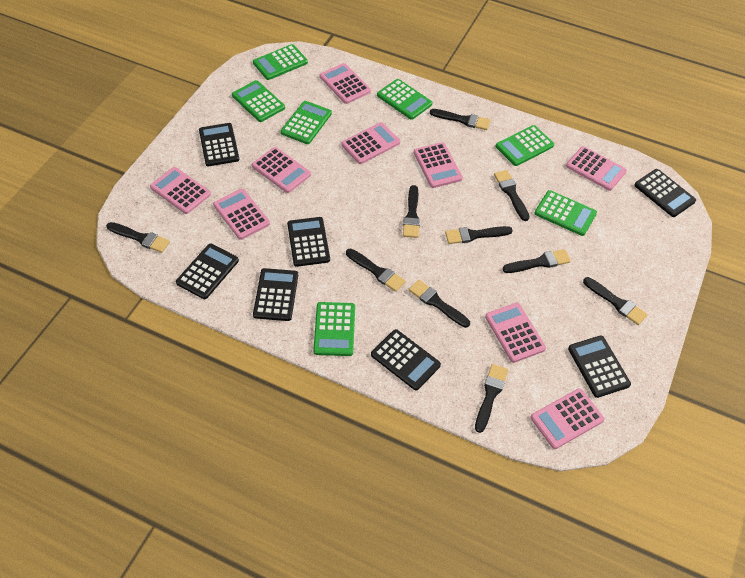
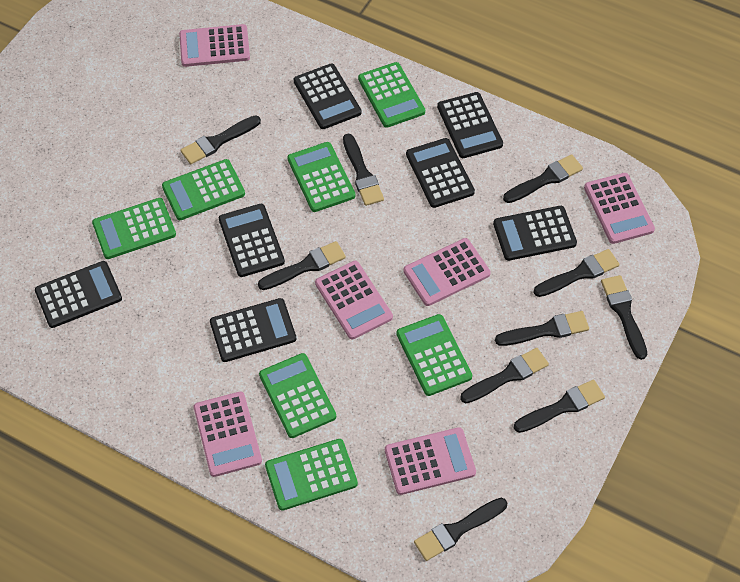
pink calculator: [150,167,211,214] [213,189,270,240] [252,147,311,193] [320,63,371,104] [342,122,400,164] [414,142,463,188] [485,303,546,363] [530,388,604,449] [566,146,627,191] = 9 -> [179,24,250,67] [194,392,262,477] [315,261,393,339] [385,427,476,495] [403,238,491,306] [584,173,655,244] = 6

